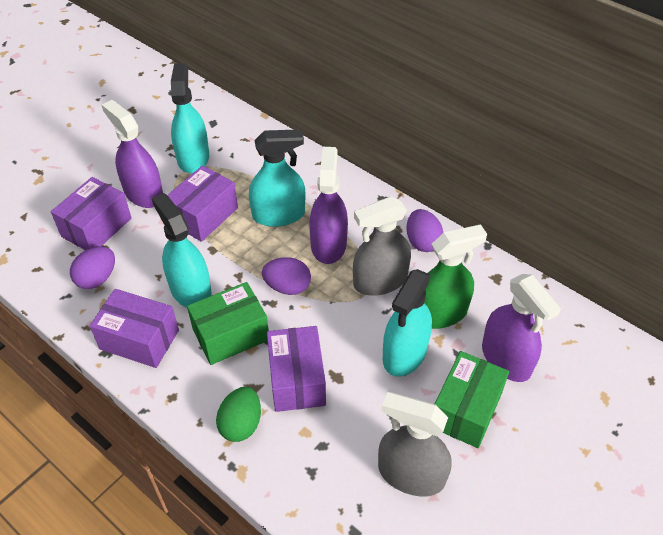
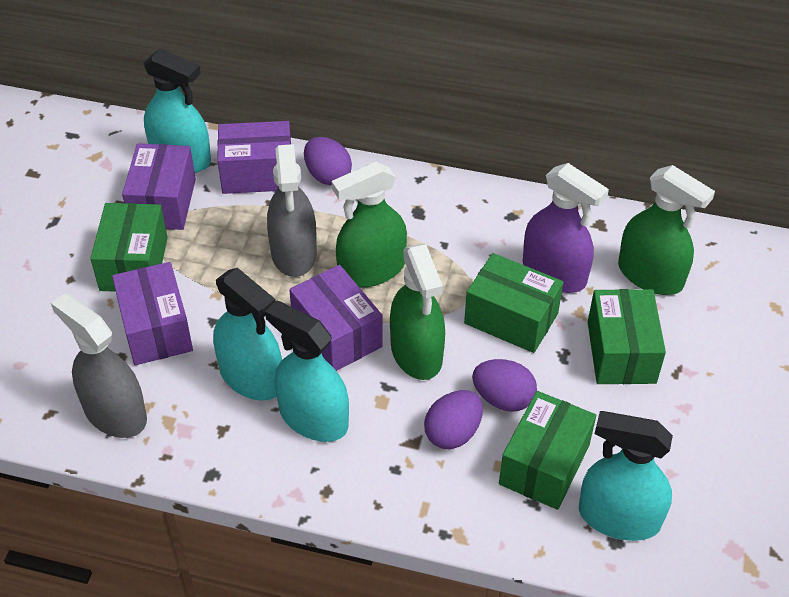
green box: [187,282,269,365] [435,351,509,448] = 2 -> [90,203,168,292] [464,253,564,353] [499,391,596,510] [588,289,666,384] = 4
green egg: [216,387,261,442] = 1 -> none = 0
green spray bottle: [424,224,487,329] = 1 -> [332,162,407,288] [390,244,445,380] [618,165,715,295] = 3
purple spray bottle: [102,100,163,208] [310,147,348,264] [482,274,561,382] = 3 -> [523,163,609,293] = 1

